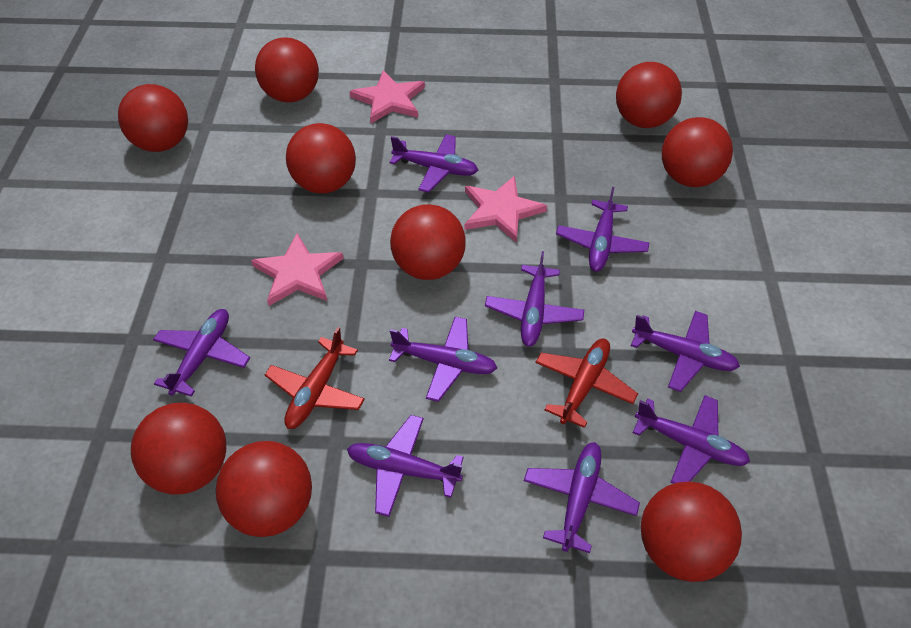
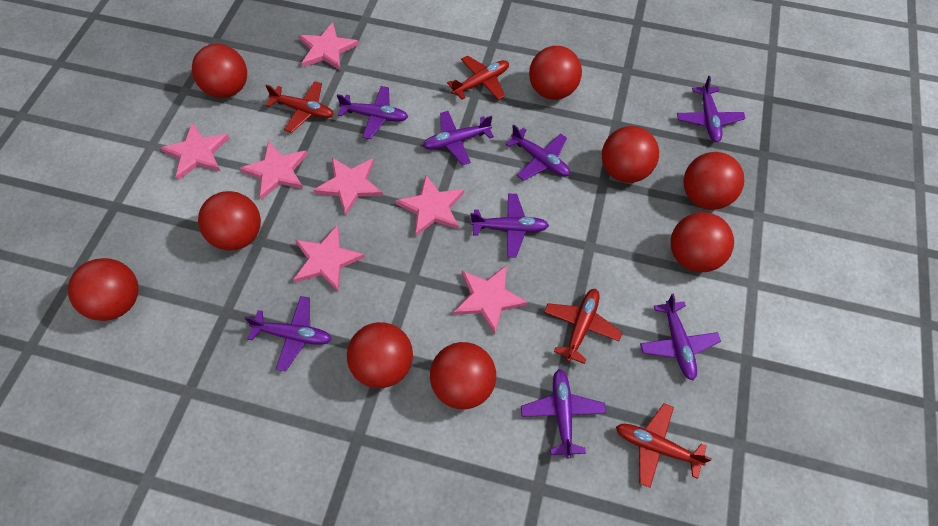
pink star: [251,233,344,306] [349,70,425,123] [465,176,547,243] = 3 -> [160,123,229,180] [240,141,308,200] [293,225,365,291] [298,22,359,70] [313,158,383,215] [395,175,464,236] [453,265,528,335] = 7
purple plane: [153,309,250,397] [347,415,464,517] [389,134,478,193] [389,317,497,402] [485,251,584,347] [524,442,640,553] [556,187,650,272] [631,311,740,392] [633,395,750,484] = 9 -> [245,296,332,371] [337,86,408,139] [423,111,494,165] [470,194,549,258] [505,124,570,181] [521,369,606,458] [640,293,721,381] [677,76,746,142] = 8
red plane: [265,327,365,429] [535,339,638,428] = 2 -> [265,81,333,133] [447,55,509,100] [544,289,623,364] [616,403,712,488] = 4

